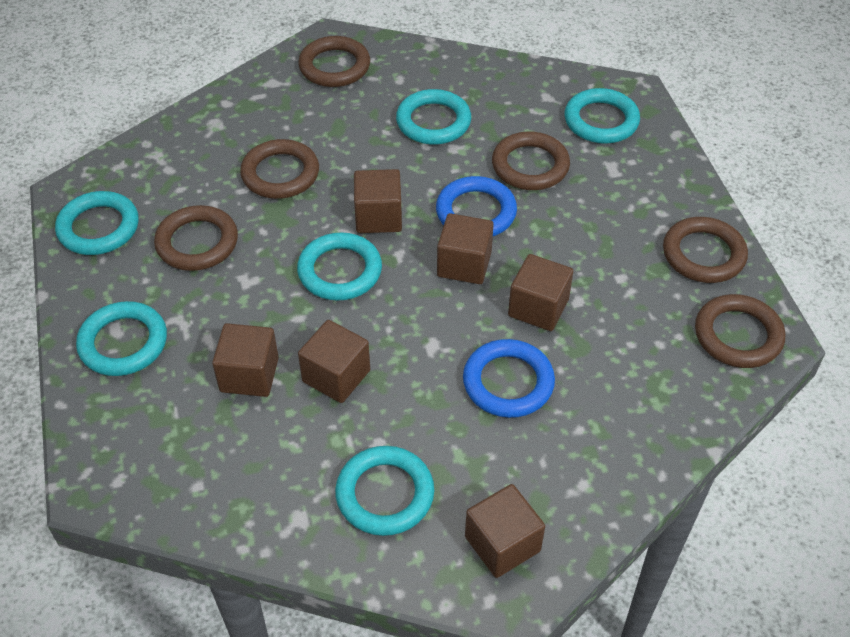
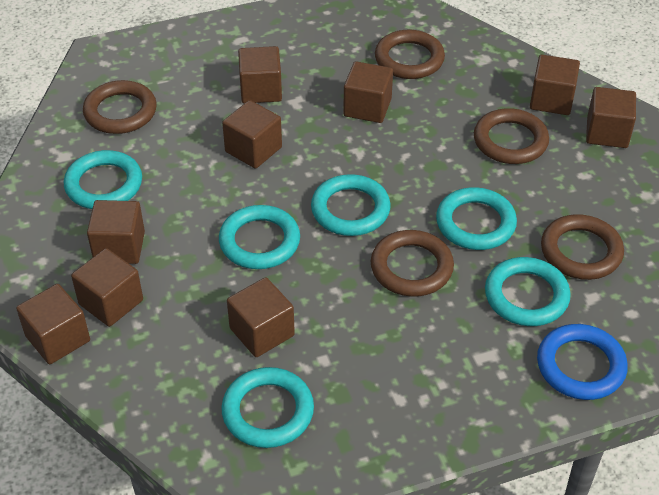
blue ring: [436,176,517,236] [463,339,555,418] = 2 -> [537,324,628,400] = 1
brown cube: [212,323,279,397] [298,320,370,403] [354,169,402,233] [437,213,494,284] [465,484,545,578] [508,254,573,331] = 6 -> [16,284,90,364] [71,248,143,327] [87,200,145,264] [222,100,282,169] [227,277,295,357] [238,46,282,104] [343,61,393,123] [530,55,580,115] [586,87,636,148] = 9
brown ring: [154,205,238,271] [240,139,319,199] [298,36,370,87] [492,131,570,190] [663,217,748,283] [695,294,785,368] = 6 -> [83,80,157,134] [371,230,454,297] [375,30,445,79] [474,108,549,164] [541,214,624,280] = 5

